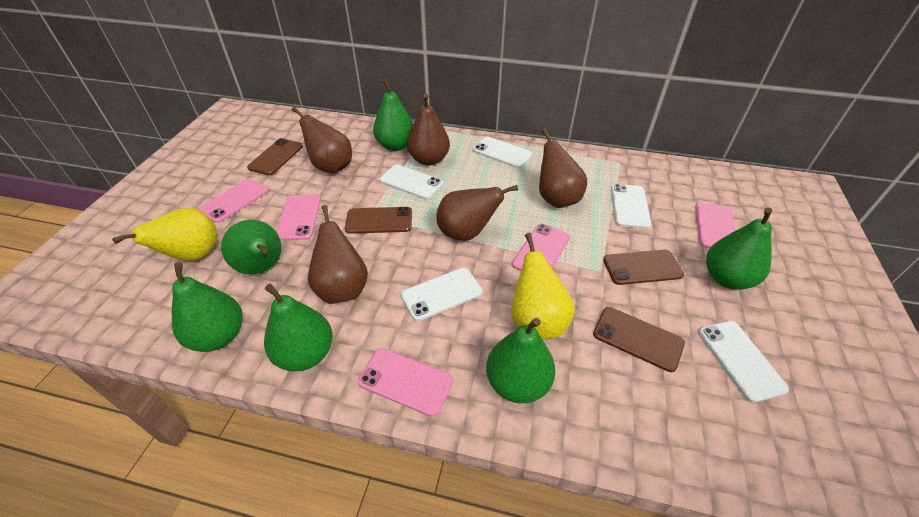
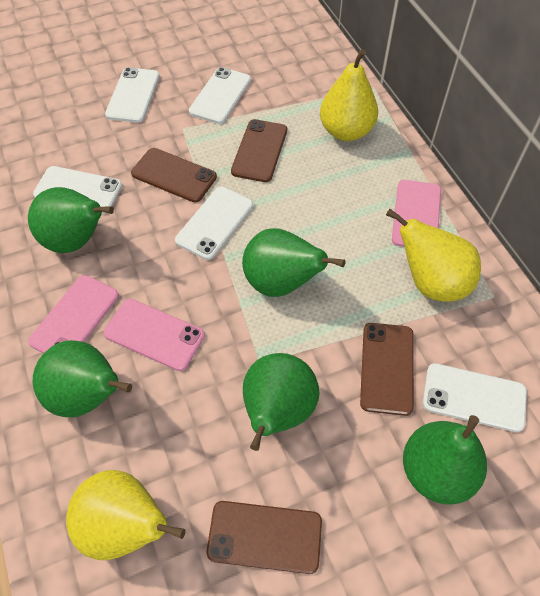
brown pear: [292,107,352,173] [308,205,368,304] [407,94,450,166] [436,185,518,241] [539,128,587,208] = 5 -> none = 0
green pear: [172,262,243,352] [221,220,281,274] [264,284,333,371] [373,79,413,151] [486,318,556,403] [706,208,772,289] = 6 -> [28,187,114,253] [33,340,132,417] [242,228,346,297] [243,353,319,451] [403,415,487,505] = 5
pink phone: [198,179,268,223] [277,194,321,241] [358,348,453,417] [512,224,570,271] [695,203,736,248] = 5 -> [28,275,119,354] [104,299,205,371] [392,180,441,247] = 3
yellow pear: [112,208,218,261] [511,233,575,340] = 2 -> [66,470,186,560] [320,49,378,141] [386,209,481,302] = 3

